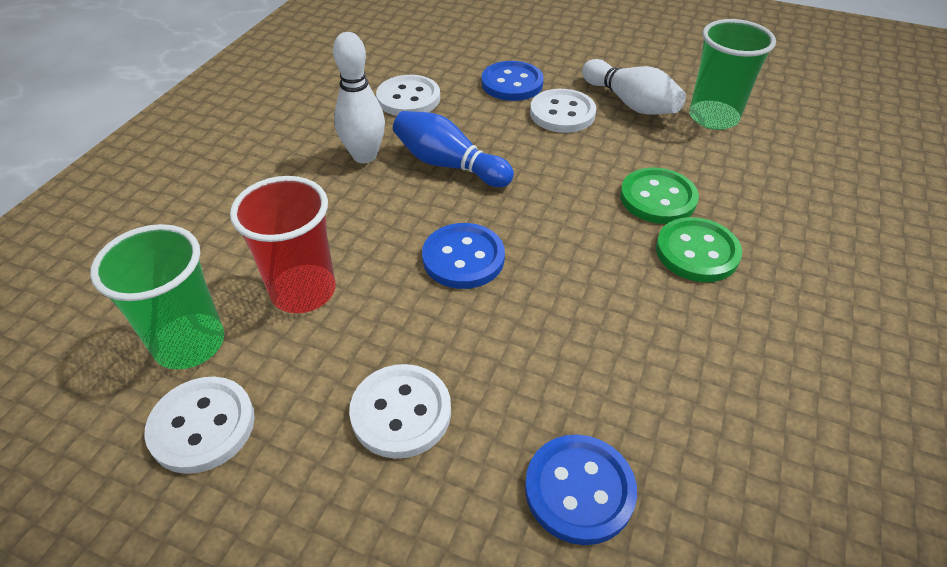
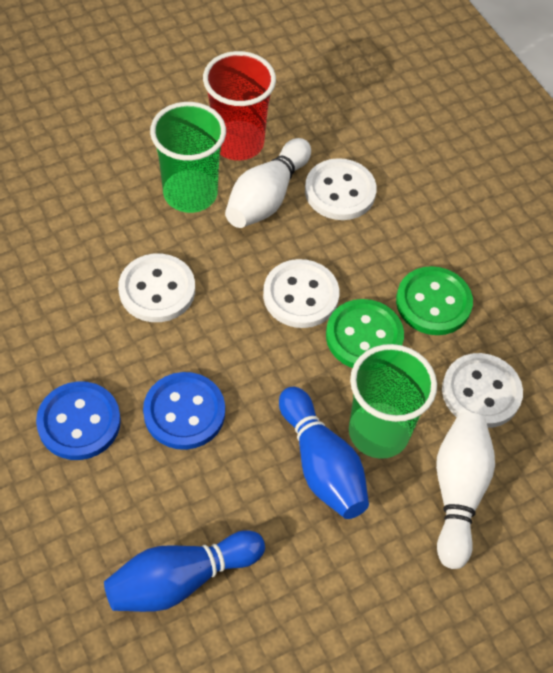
blue bowling pin: [393,111,514,187] = 1 -> [104,530,265,612] [279,387,369,519] = 2
blue button: [422,223,505,289] [481,61,544,101] [525,435,637,545] = 3 -> [36,381,121,460] [143,372,225,450] = 2

